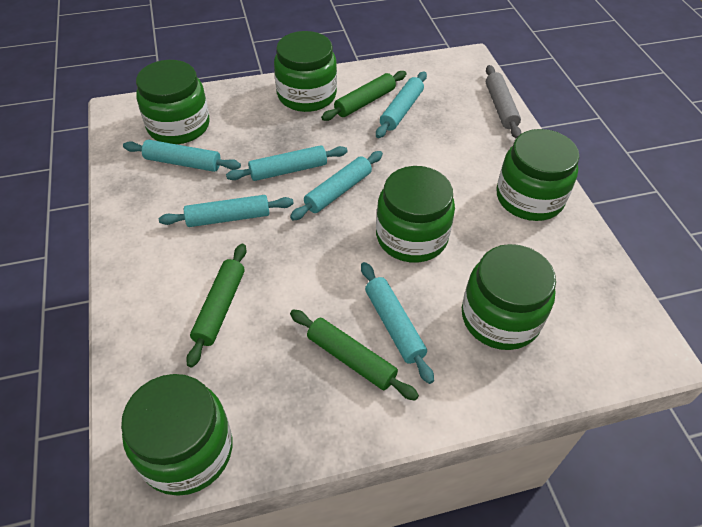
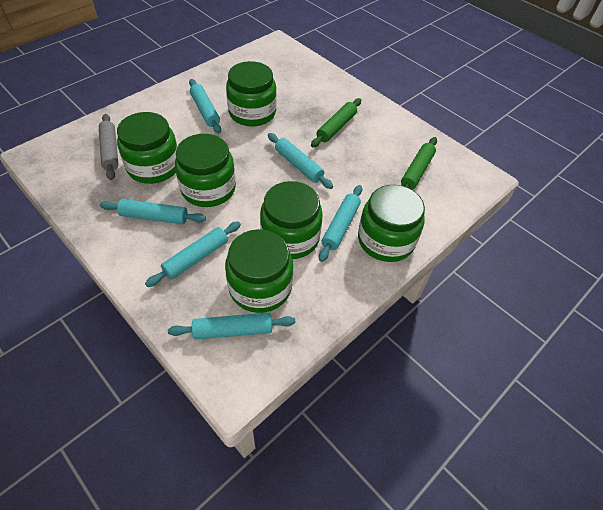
green rolling pin: [186,244,247,368] [290,310,419,401] [321,71,407,121] = 3 -> [311,98,361,147] [401,137,437,190] = 2

